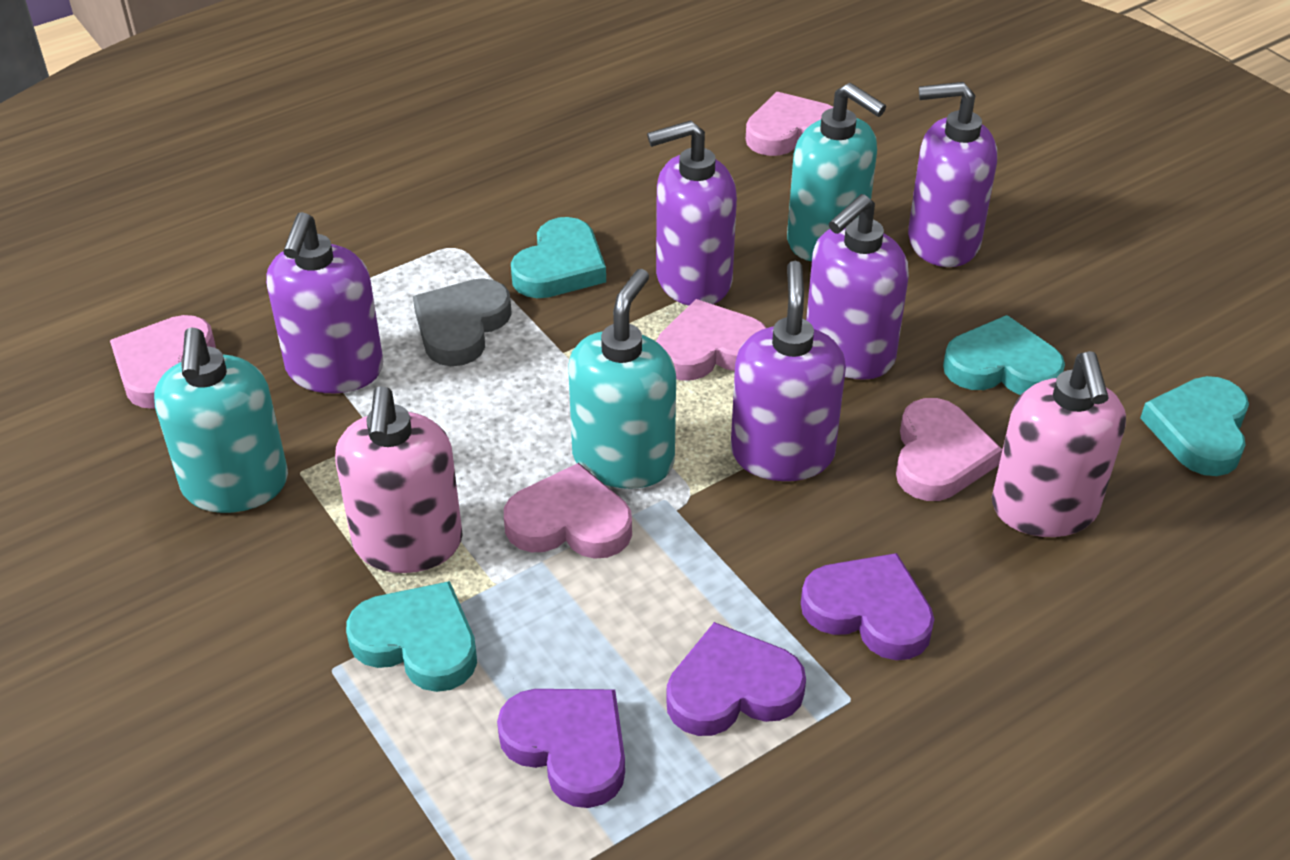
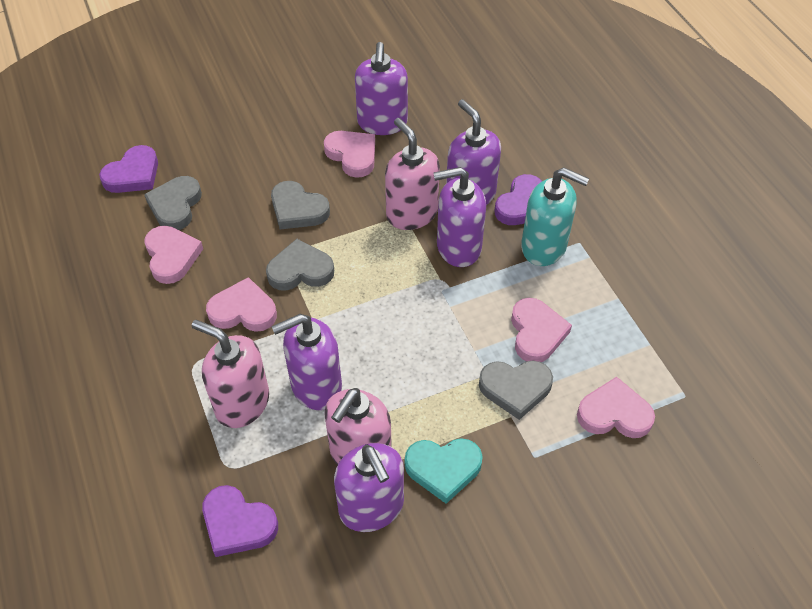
grey heart: [413,278,512,366] = 1 -> [144,176,202,230] [266,239,334,291] [271,181,330,229] [479,361,553,420] = 4
pink soap dispenser: [335,386,463,573] [992,351,1126,537] = 2 -> [192,320,269,428] [324,388,392,465] [385,118,440,230] = 3
turquoise heart: [346,581,477,692] [511,217,606,298] [943,315,1065,395] [1140,376,1249,476] = 4 -> [405,438,483,504] = 1
turquoise soap dispenser: [154,327,288,513] [568,269,676,489] [787,83,886,261] = 3 -> [521,167,589,266] = 1

